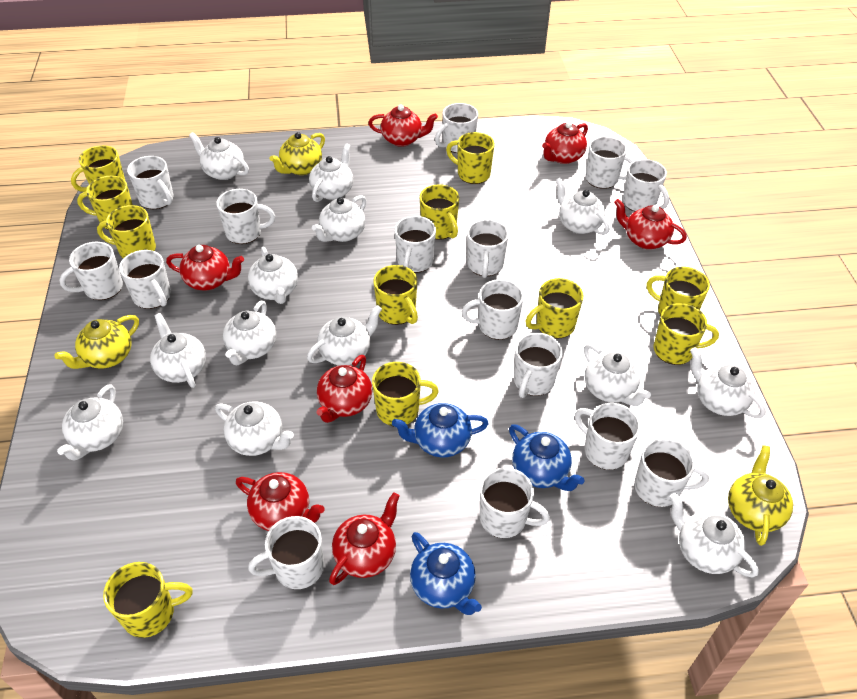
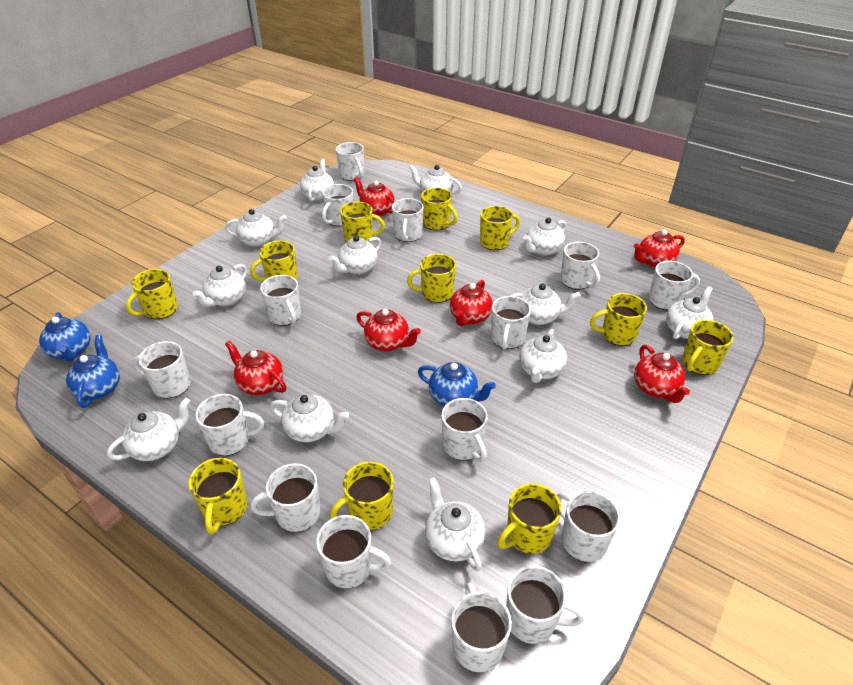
red teapot: [166,245,244,290] [236,472,325,531] [317,355,373,423] [329,492,400,585] [368,104,438,147] [542,122,588,164] [614,199,687,249] = 7 -> [225,341,286,395] [353,177,396,217] [356,309,421,351] [450,280,493,326] [634,230,685,268] [634,345,690,403] = 6
white teapot: [57,384,123,461] [150,313,206,388] [189,132,249,180] [215,401,294,456] [223,301,276,365] [248,247,298,304] [307,305,382,365] [309,143,353,202] [312,195,367,242] [556,177,610,235] [584,344,651,406] [670,493,759,577] [690,347,766,418] = 13 -> [107,398,190,461] [192,264,247,307] [225,209,287,247] [270,394,349,442] [300,158,334,202] [329,235,381,275] [409,165,462,194] [425,477,485,571] [510,283,581,325] [519,329,567,383] [523,217,566,256] [666,286,713,339] = 12
yellow teapot: [55,315,139,369] [269,132,325,175] [728,445,793,546] = 3 -> none = 0

